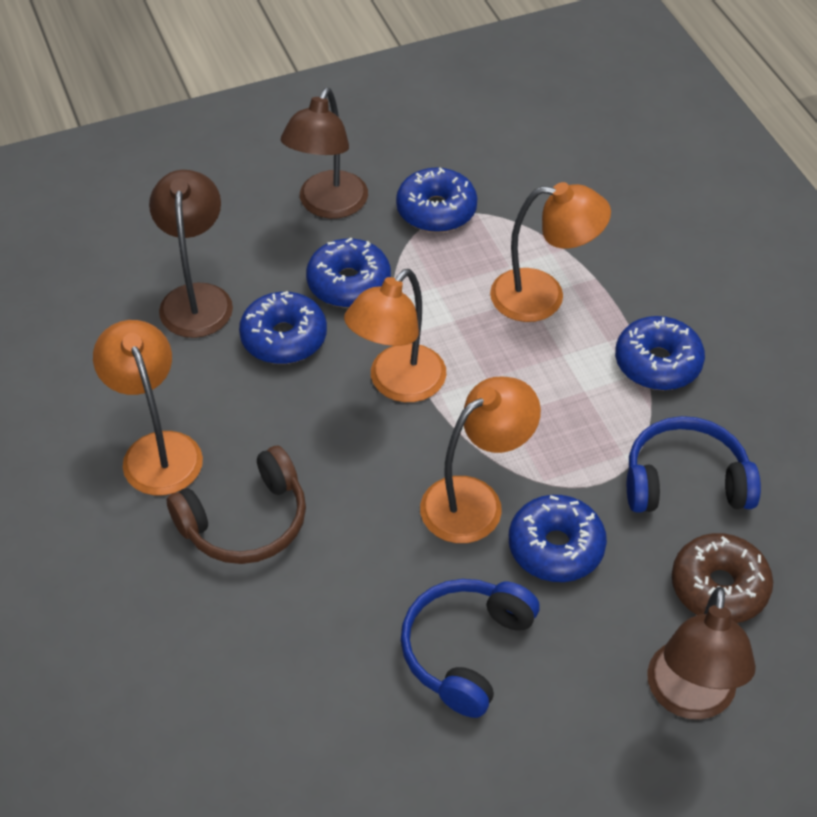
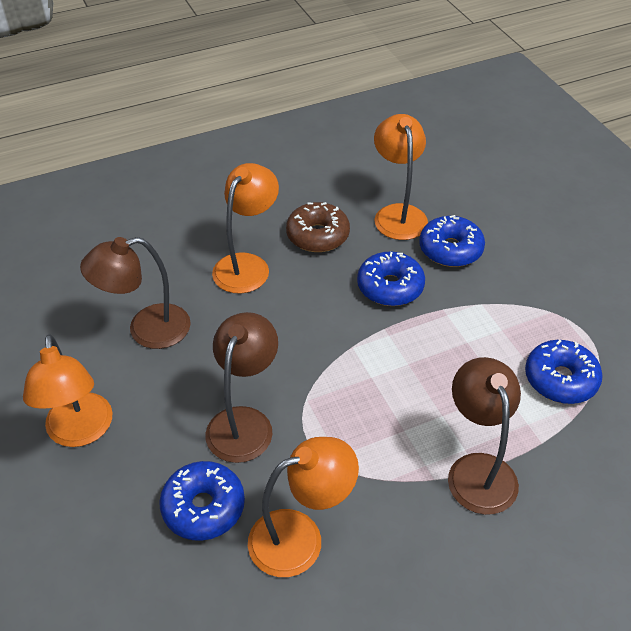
blue donut: [239,291,327,364] [306,238,391,308] [396,167,477,232] [509,495,607,582] [615,316,705,390] = 5 -> [159,461,245,541] [357,252,425,306] [419,215,485,267] [525,340,603,404] = 4
blue headphones: [401,579,540,718] [627,416,761,513] = 2 -> none = 0
brown headphones: [167,446,306,564] = 1 -> none = 0

